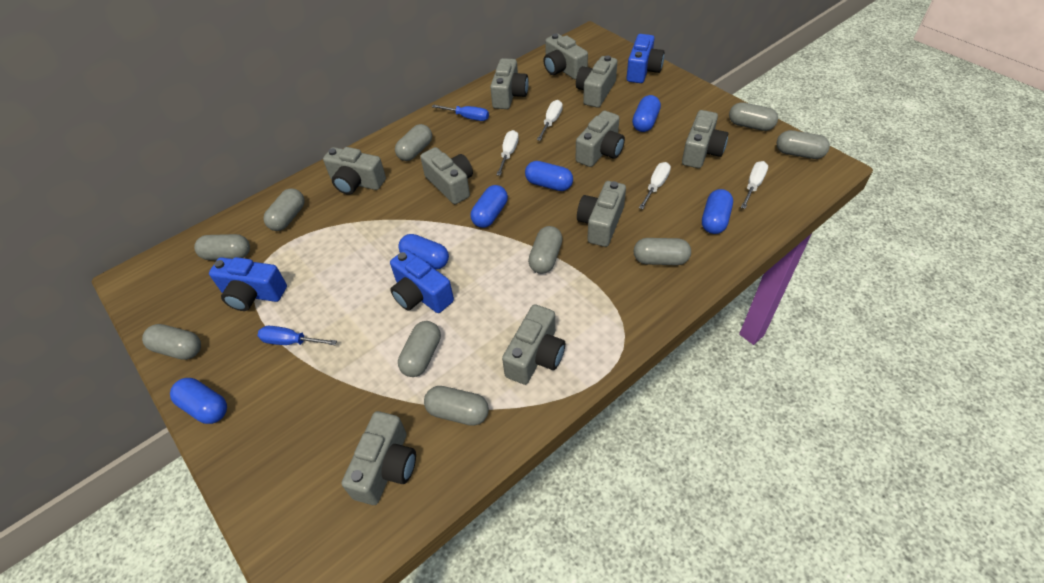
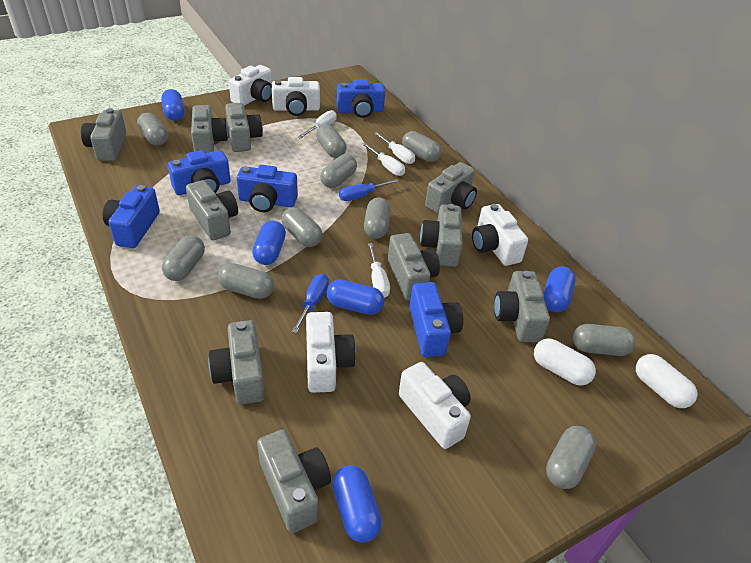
blue camera: [209,257,287,311] [390,249,454,313] [627,34,664,83] = 3 -> [103,185,160,248] [168,150,231,195] [237,165,298,212] [337,79,385,118] [409,282,463,357] = 5
blue capsule: [170,378,227,424] [398,234,449,269] [471,185,508,228] [525,161,573,191] [632,95,661,132] [702,189,733,234] = 6 -> [161,89,185,121] [252,221,286,265] [327,280,384,315] [332,465,382,542] [543,266,576,312] = 5
white camera: none = 0 -> [229,65,272,106] [272,77,320,116] [306,312,356,393] [399,362,471,449] [472,204,528,266] = 5
white capsule: none = 0 -> [534,339,596,386] [636,354,698,408] = 2

